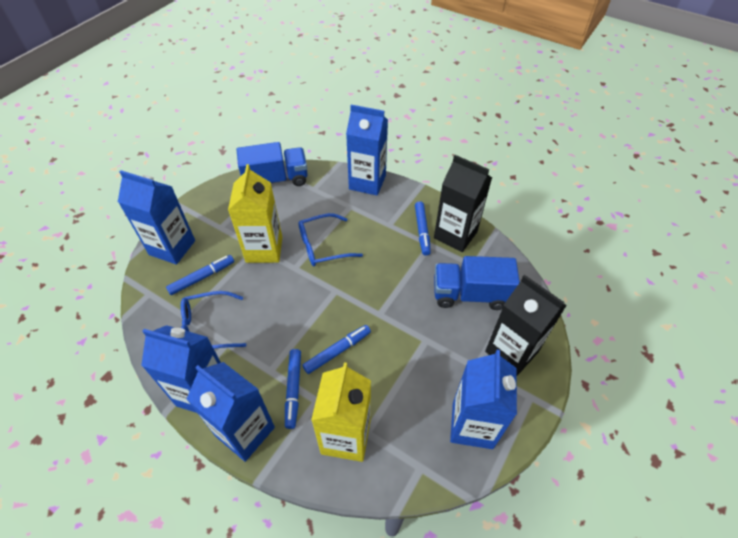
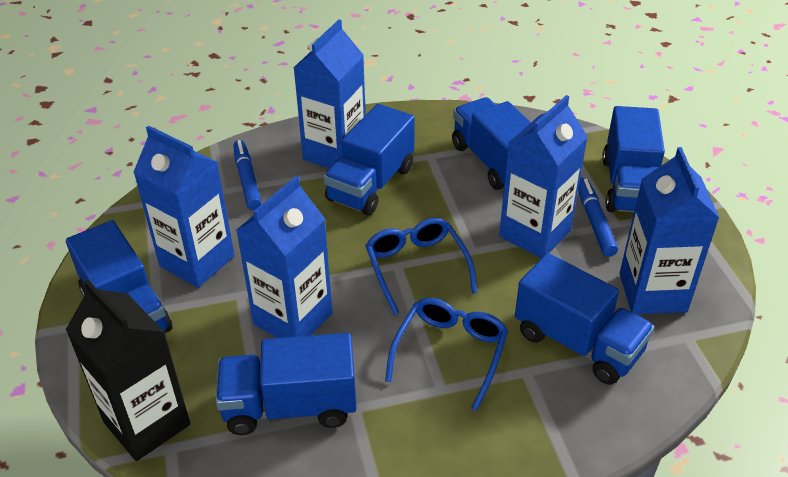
black carton: [434,155,492,252] [485,275,567,376] = 2 -> [66,280,190,461] = 1
blue marker: [166,255,234,295] [285,349,301,429] [302,325,371,374] [415,201,431,256] = 4 -> [233,140,262,210] [578,178,618,256] = 2
blue truck: [236,142,308,186] [434,256,520,310] = 2 -> [66,220,172,332] [216,333,357,435] [323,104,415,215] [452,97,531,190] [515,253,655,385] [602,106,665,212] = 6
yellow carton: [228,164,282,263] [311,362,371,462] = 2 -> none = 0

